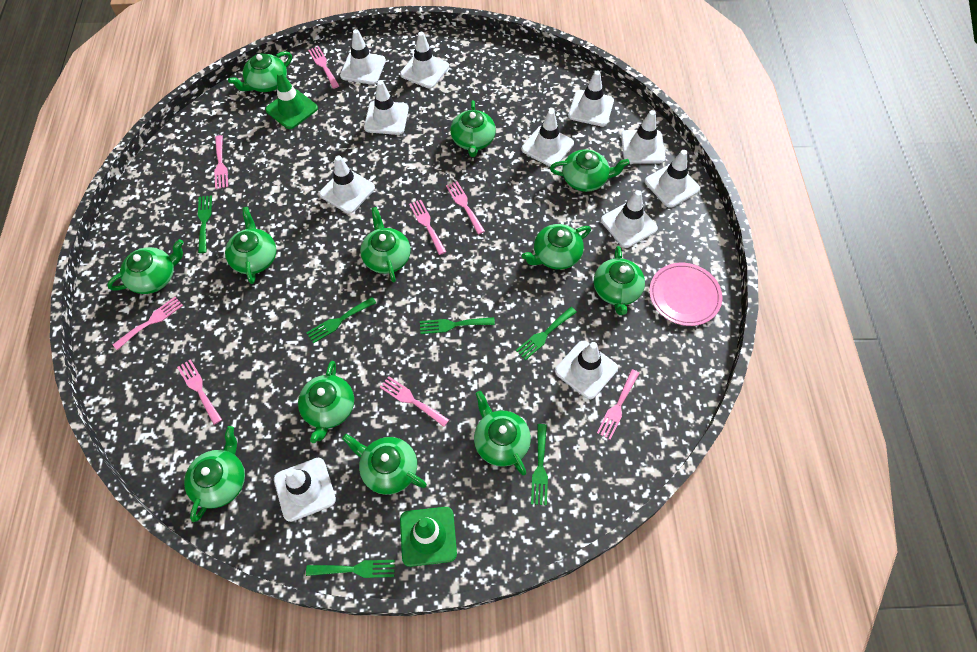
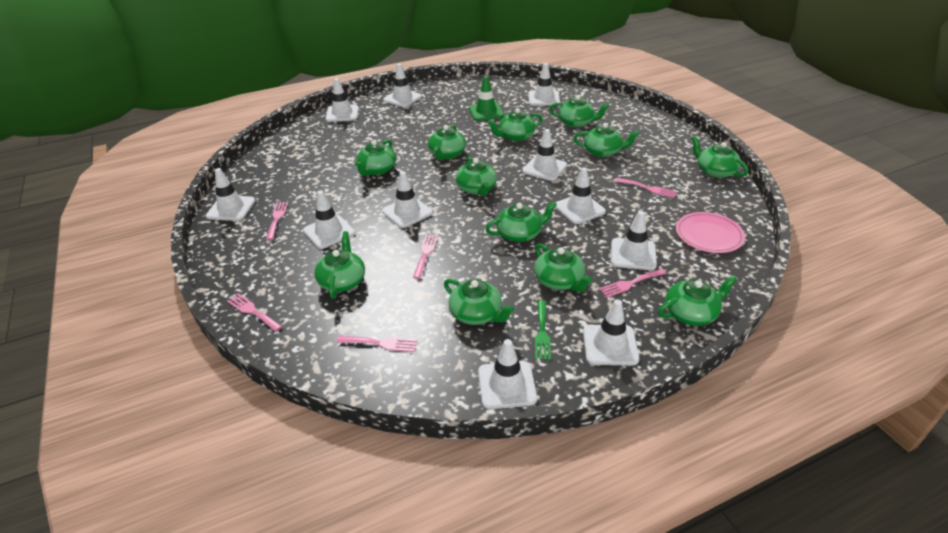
green fork: [198,195,212,253] [306,297,376,344] [306,560,395,578] [420,317,495,334] [516,307,577,360] [531,424,548,505] = 6 -> [535,300,551,360] = 1
green traffic cone: [265,71,318,129] [400,507,457,567] = 2 -> [469,76,504,121] = 1
pink fork: [113,297,183,350] [177,359,222,425] [214,135,228,189] [308,46,339,89] [380,376,449,427] [409,200,446,255] [446,181,485,234] [597,369,640,440] = 8 -> [227,293,282,332] [266,202,288,240] [337,336,417,352] [413,234,438,279] [599,269,666,298] [615,178,677,198] = 6

